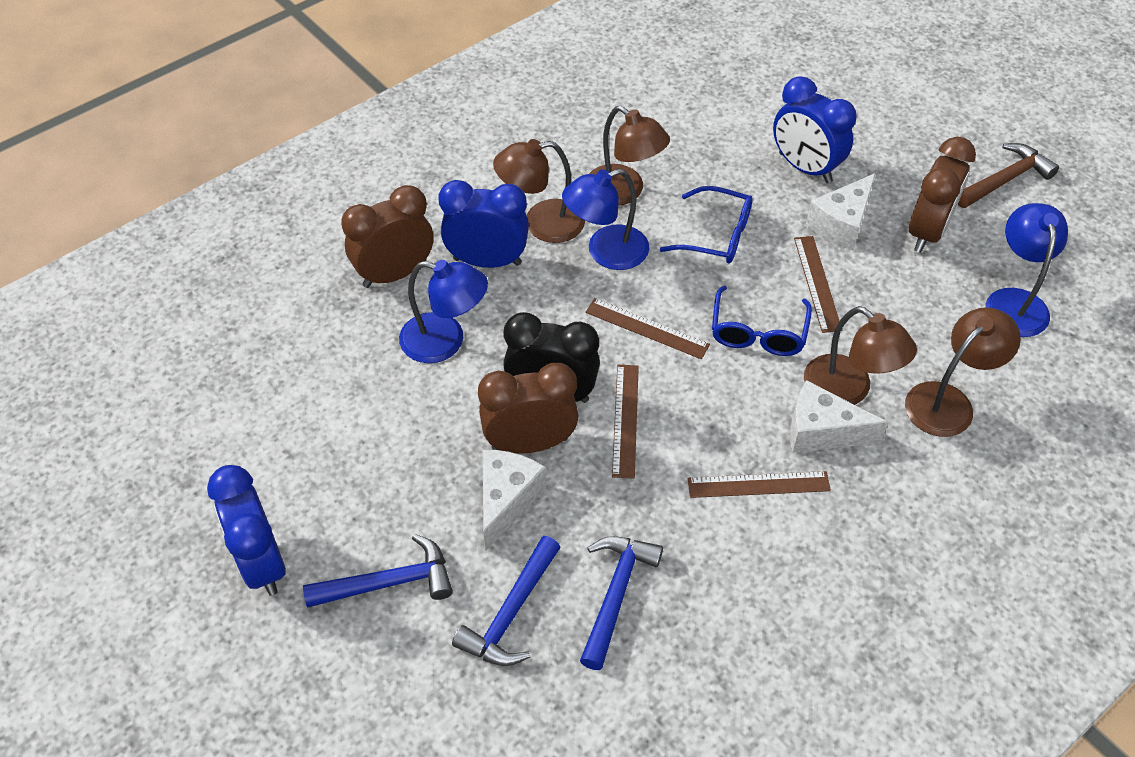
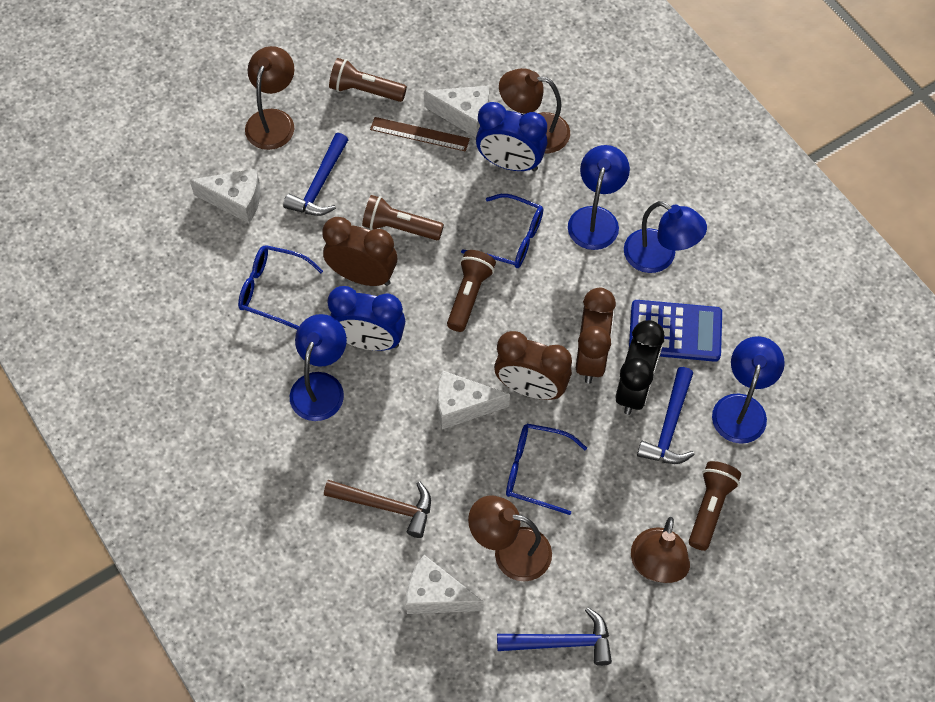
blue calculator: none = 0 -> [629,300,722,362] = 1
blue clock: [207,465,286,596] [438,180,529,268] [773,76,857,183] = 3 -> [328,286,405,351] [476,102,547,171] = 2
blue glasses: [660,186,753,263] [712,286,812,356] = 2 -> [238,245,323,330] [461,194,543,268] [506,424,587,515] = 3
blue lamp: [399,260,488,363] [562,169,649,270] [986,203,1068,337] = 3 -> [290,314,347,421] [568,145,630,250] [624,201,707,273] [712,336,785,444] = 4
brown flashlight: none = 0 -> [329,58,407,102] [362,195,444,240] [447,250,496,332] [689,461,741,551] = 4
brown ruler: [585,298,710,359] [612,365,639,479] [688,471,831,498] [794,236,842,333] = 4 -> [370,117,470,152] = 1
white cheese: [483,450,546,551] [790,380,889,453] [806,173,875,250] = 3 -> [190,169,261,223] [406,555,484,614] [424,86,489,138] [437,370,510,429] = 4

